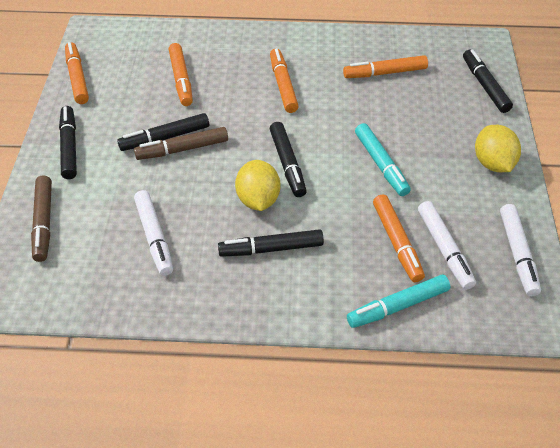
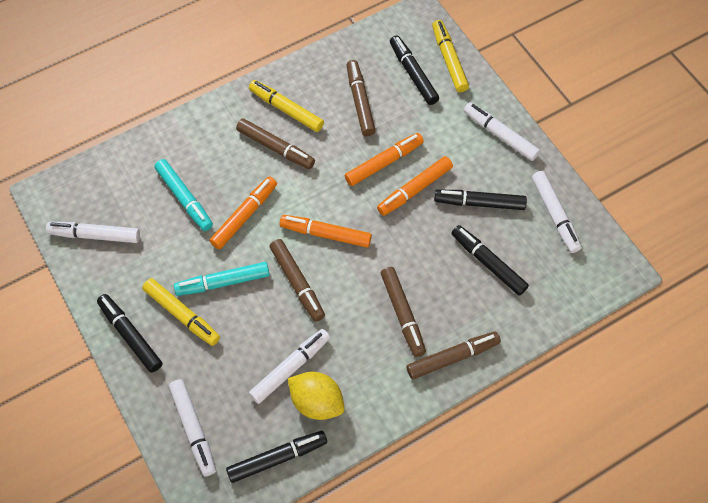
brown marker: [31,176,52,262] [134,127,228,160] = 2 -> [236,118,315,169] [270,239,325,322] [347,60,376,136] [381,267,426,357] [406,331,501,379] = 5
orange marker: [65,42,89,104] [169,43,193,106] [270,49,299,113] [343,55,428,78] [373,194,425,282] = 5 -> [210,176,277,249] [280,215,372,247] [345,133,424,186] [377,156,453,216] = 4
white marker: [134,190,173,276] [418,201,476,290] [500,204,541,296] = 3 -> [46,222,140,243] [169,379,216,476] [249,329,330,404] [464,102,540,161] [532,171,582,253] = 5
yellow lemon: [235,160,280,211] [475,125,521,172] = 2 -> [288,372,345,420] = 1
yellow marker: none = 0 -> [142,278,220,346] [249,80,324,132] [432,20,469,92] = 3

